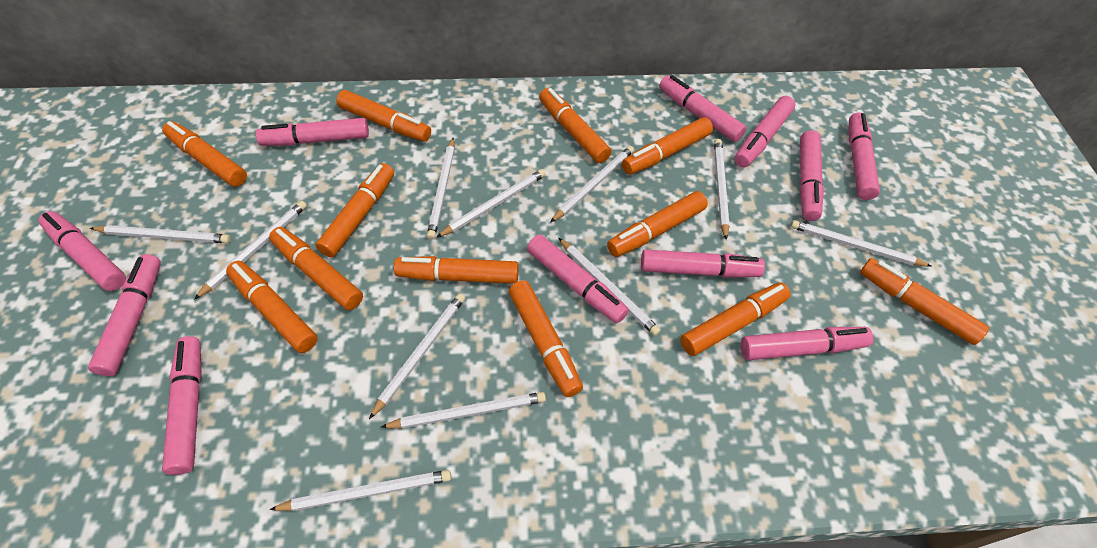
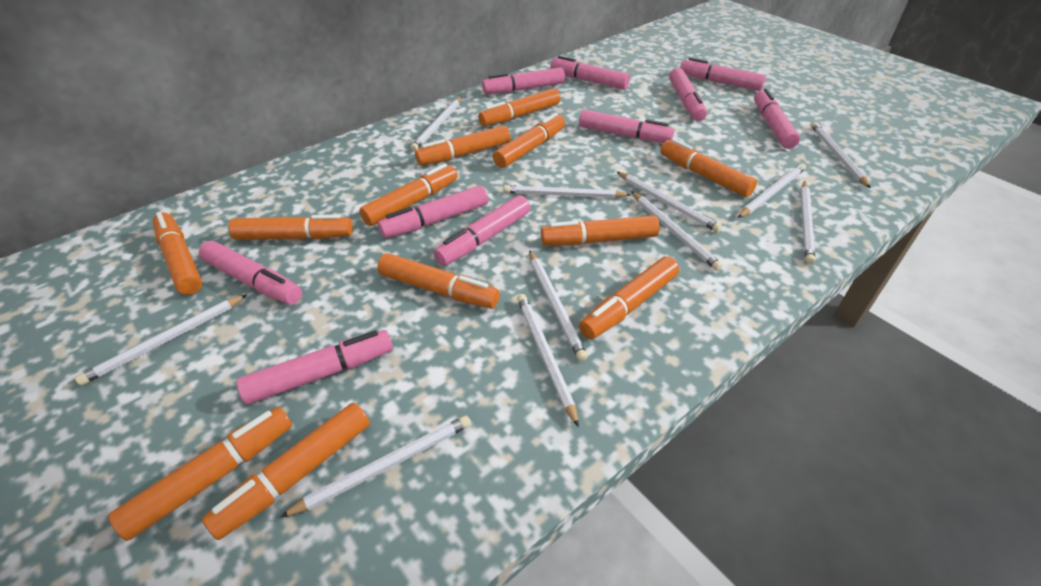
pink marker: [39,211,126,291] [88,254,161,376] [162,336,202,475] [256,118,369,146] [527,234,629,323] [641,249,765,278] [659,75,747,142] [735,96,795,167] [741,327,873,360] [800,130,824,221] [849,112,880,200] = 11 -> [199,241,302,305] [237,330,393,404] [378,185,488,238] [434,195,530,266] [482,67,565,94] [550,56,630,90] [579,110,674,143] [669,68,707,121] [680,57,766,91] [754,88,800,149] = 10

